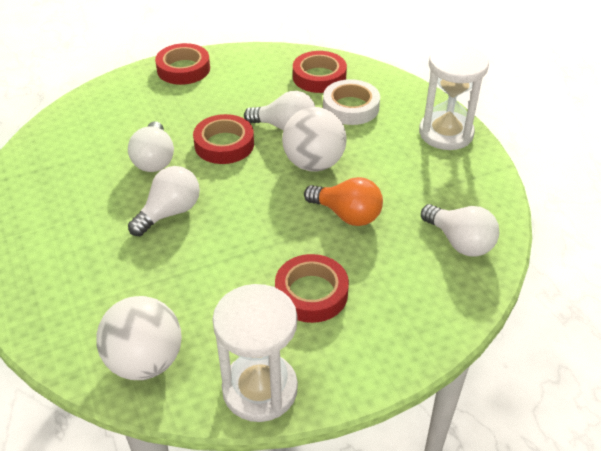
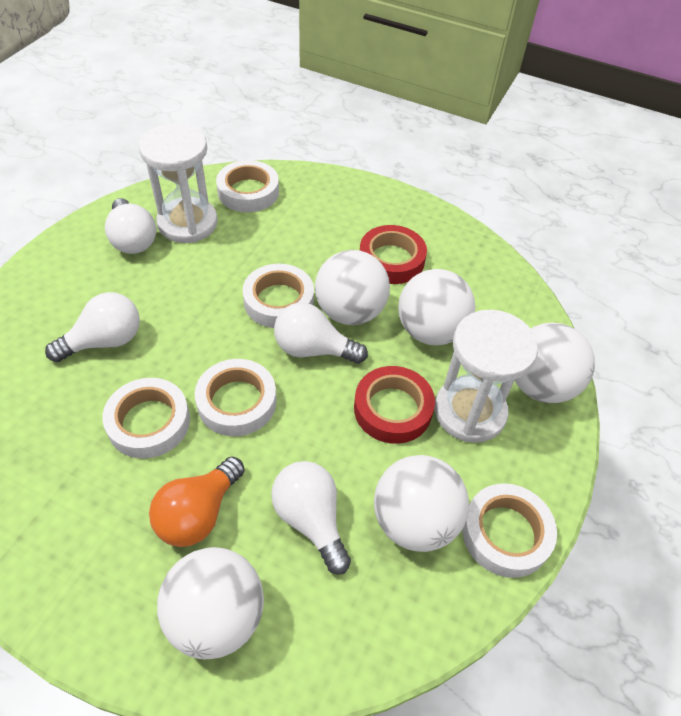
red tape: [155,43,210,85] [193,114,254,164] [275,254,349,323] [293,51,347,93] = 4 -> [354,366,435,444] [360,225,427,284] = 2
white ball: [96,296,182,380] [282,107,347,172] = 2 -> [157,547,264,659] [315,250,390,325] [374,455,469,552] [398,269,476,346] [515,323,595,403] = 5
white tape: [323,79,380,125] = 1 -> [102,378,190,459] [195,359,277,436] [216,160,279,212] [242,264,314,328] [462,483,557,578] = 5

